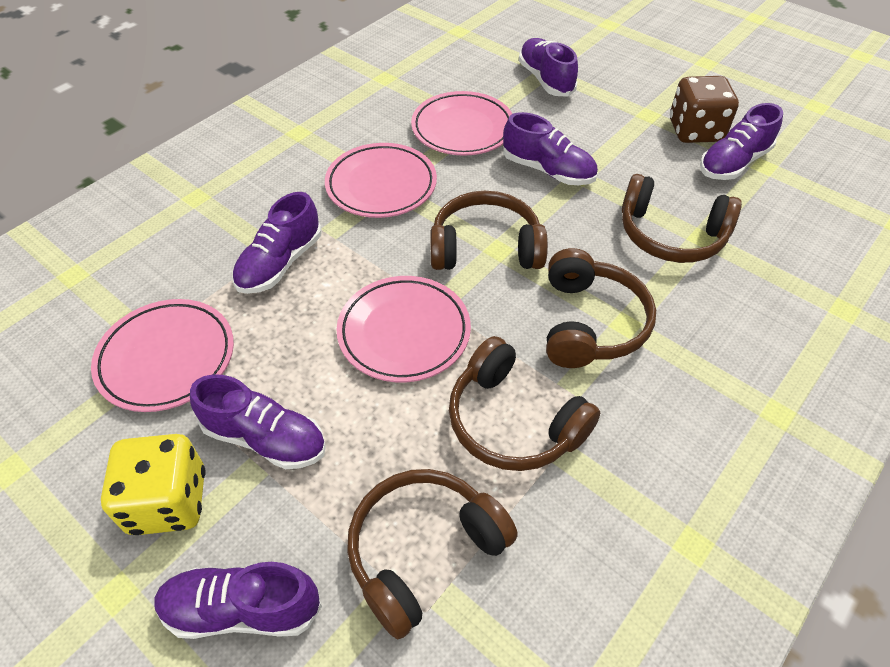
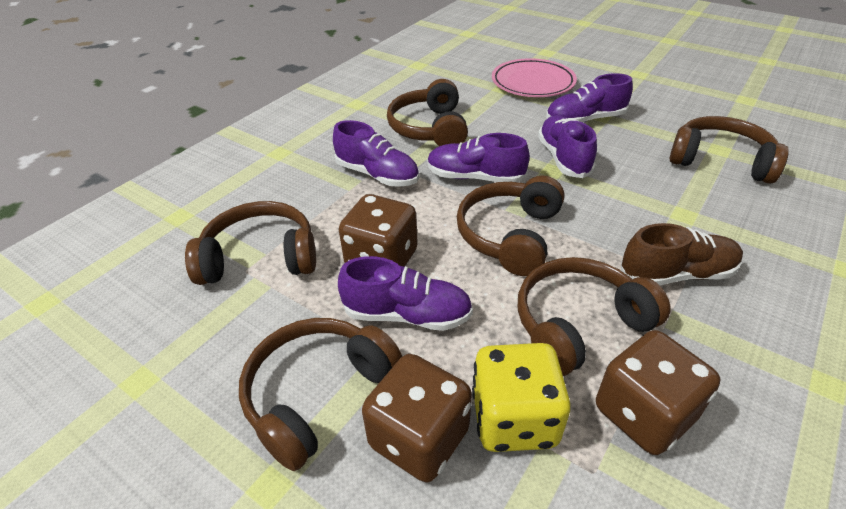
brown dice: [670,76,739,143] = 1 -> [339,194,418,267] [362,354,472,483] [596,330,720,455] = 3
brown headphones: [347,469,518,639] [431,191,548,270] [449,336,600,471] [546,248,656,368] [622,174,742,263] = 5 -> [185,201,316,285] [239,318,402,471] [387,79,468,146] [457,175,565,276] [518,257,671,376] [670,116,789,184] = 6
brown shoe: none = 0 -> [621,223,743,285] = 1
pink plate: [91,299,234,412] [325,143,437,218] [336,276,471,382] [411,91,512,156] = 4 -> [492,58,577,97] = 1
purple shoe: [155,562,322,639] [190,374,326,469] [232,192,322,294] [503,112,598,185] [519,38,578,97] [700,103,783,180] = 6 -> [333,120,419,187] [338,256,473,331] [427,133,530,182] [538,115,597,178] [546,73,633,122] = 5

